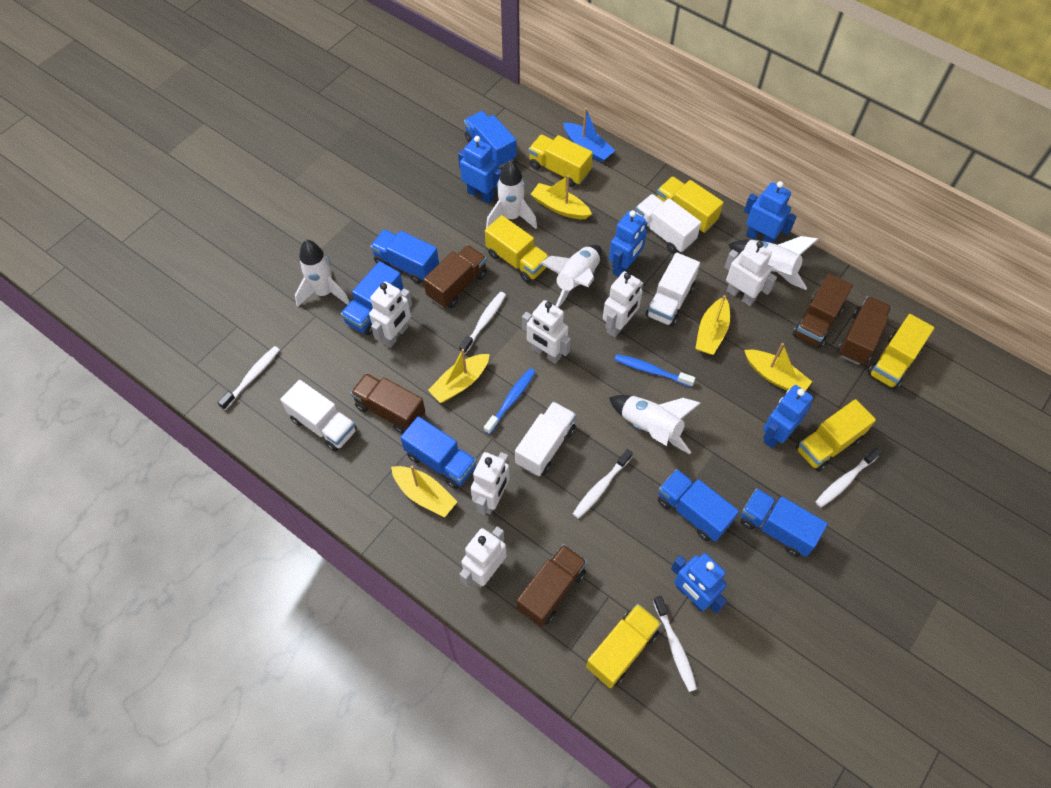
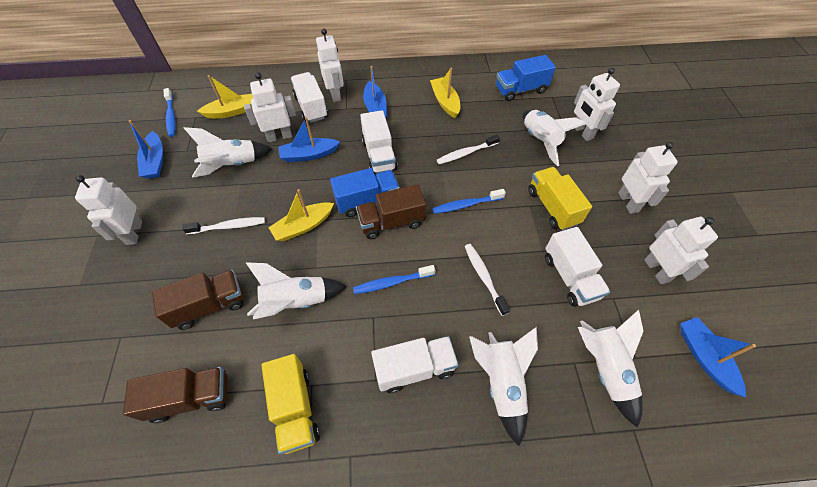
blue boat: [563,108,615,162] = 1 -> [129,120,163,179] [278,117,340,162] [363,66,387,118] [680,317,756,398] = 4
blue robot: [458,136,501,204] [609,210,647,277] [671,553,727,613] [744,181,797,244] [763,385,813,448] = 5 -> none = 0
blue toothbrush: [484,368,535,434] [614,354,695,387] = 2 -> [163,88,175,137] [353,265,435,294] [432,189,506,214] = 3
blue truck: [341,261,403,335] [370,229,439,284] [400,416,477,489] [464,111,517,168] [658,469,739,542] [741,488,828,557] = 6 -> [330,168,400,217] [496,55,556,101] = 2
brown truck: [350,373,425,434] [423,245,487,308] [517,544,587,627] [793,274,853,348] [837,296,892,365] = 5 -> [123,367,227,423] [152,270,244,330] [356,184,426,239] = 3
white toothbrush: [218,346,280,410] [459,292,506,354] [573,449,633,519] [653,596,697,692] [815,447,881,507] = 5 -> [182,217,265,234] [437,134,500,164] [465,244,510,316] = 3
yellow boat: [391,465,457,517] [428,349,490,403] [531,175,592,219] [695,295,730,355] [744,343,812,391] = 5 -> [197,75,253,119] [268,189,334,241] [430,67,460,118] = 3
yellow truck: [485,215,550,283] [528,135,593,187] [586,603,662,688] [657,176,723,234] [796,399,876,472] [868,314,934,389] = 6 -> [261,354,320,454] [528,167,592,230] = 2

